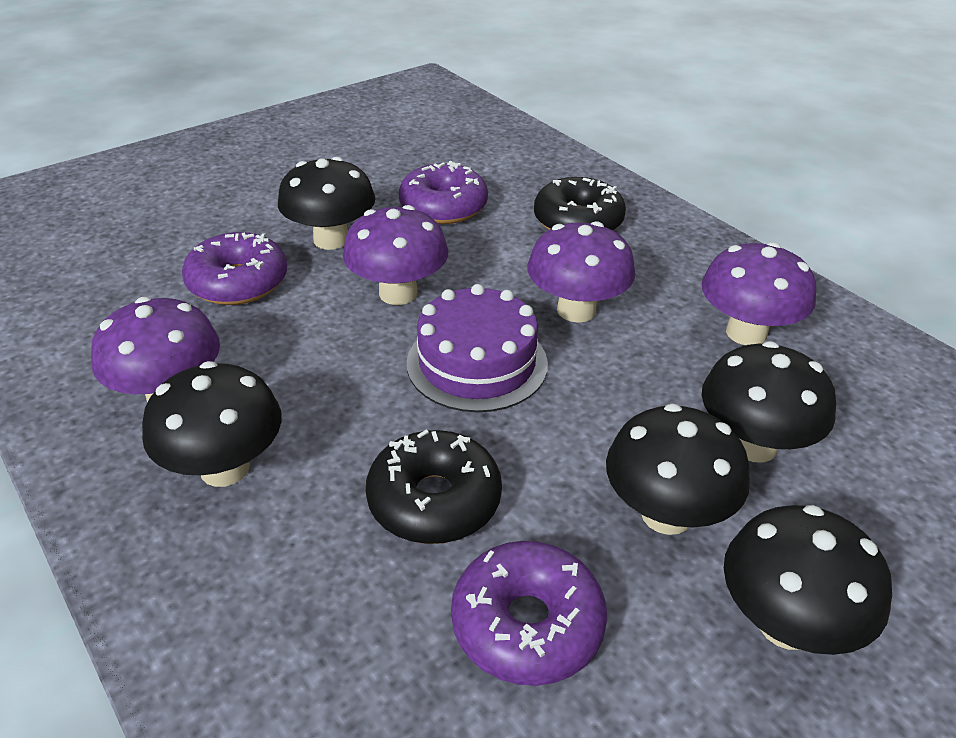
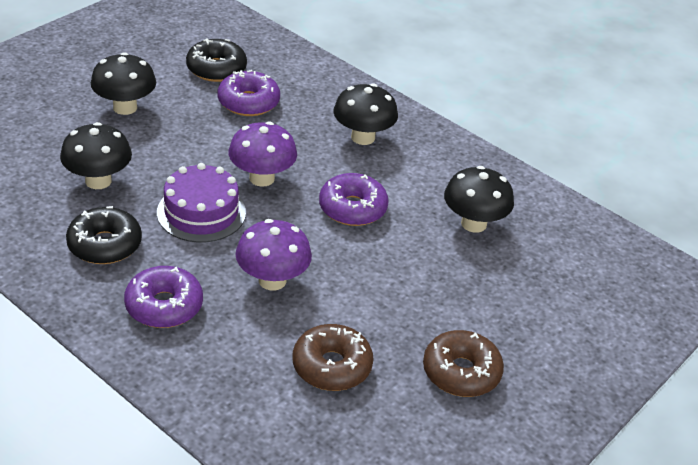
black mushroom: [142,361,281,487] [278,157,375,250] [606,403,750,535] [702,341,836,463] [724,505,892,655] = 5 -> [60,122,132,189] [91,52,156,115] [333,83,398,145] [444,166,514,233] = 4
brown donut: none = 0 -> [293,324,374,391] [423,330,504,397] = 2
purple mushroom: [91,297,220,402] [343,205,448,305] [527,221,636,323] [702,242,816,345] = 4 -> [228,121,297,187] [236,219,312,290] = 2

